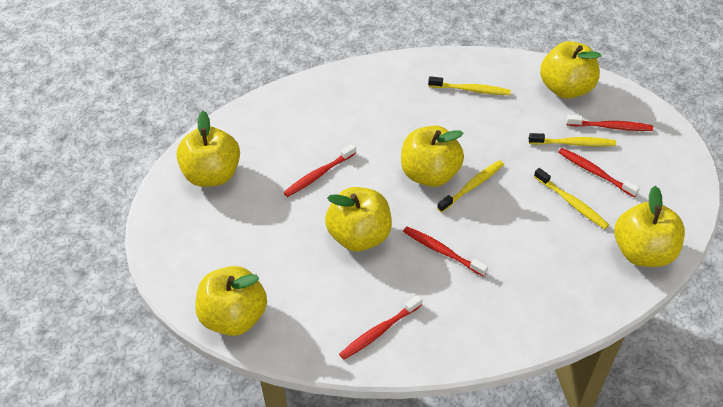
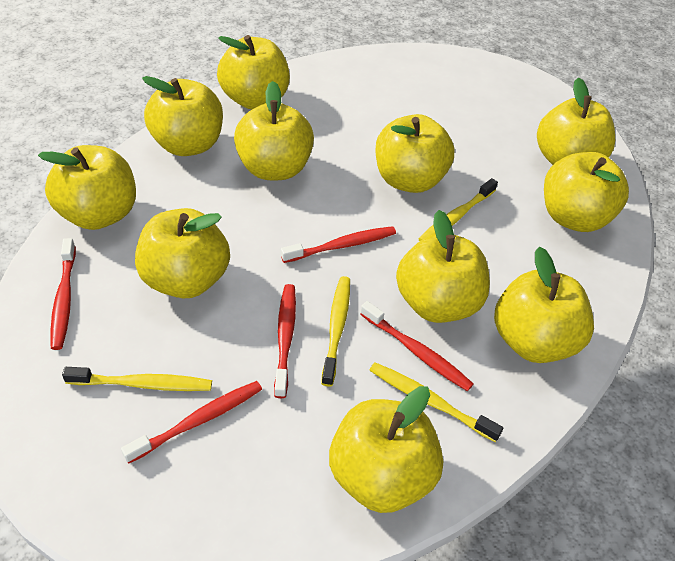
yellow apple: [176,111,240,187] [195,266,267,336] [325,187,392,251] [401,126,464,187] [540,41,601,99] [614,186,685,267] = 6 -> [38,145,136,230] [135,208,230,299] [142,76,223,156] [217,35,290,110] [234,81,314,180] [329,386,443,513] [375,114,455,193] [396,210,490,323] [494,247,594,363] [537,77,615,165] [544,152,629,232] = 11

